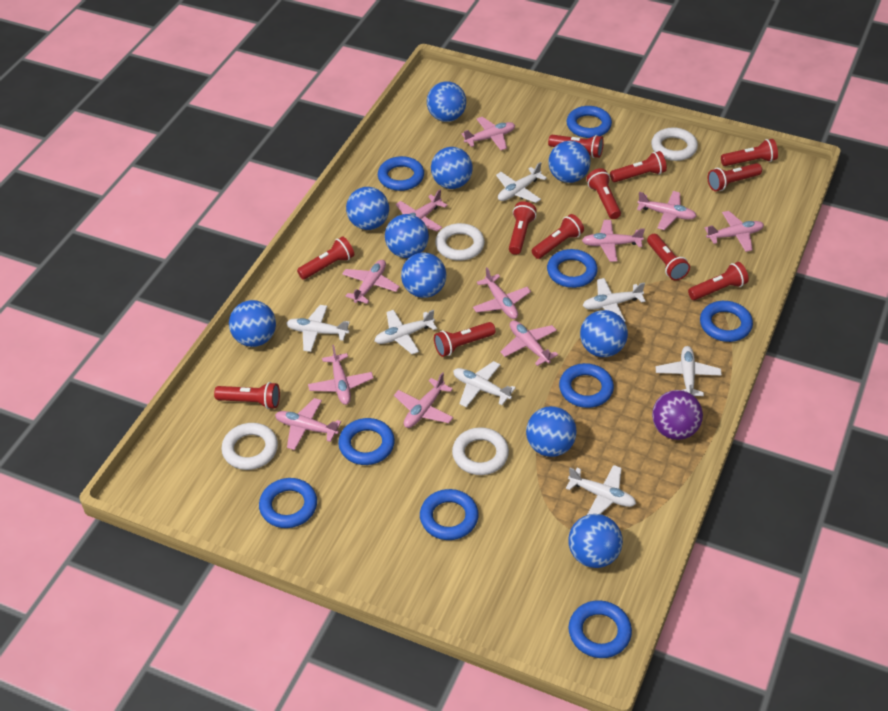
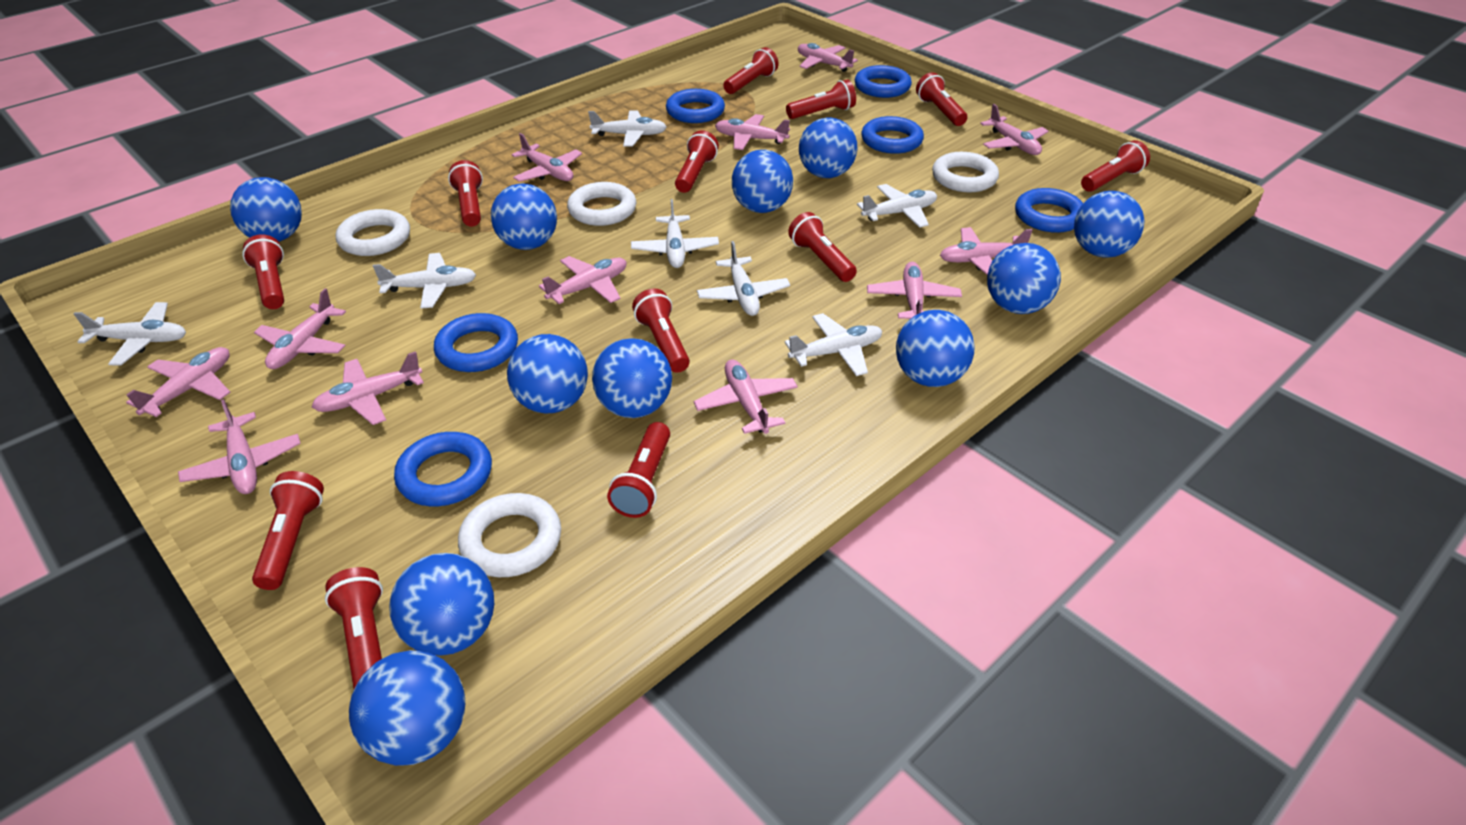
blue ball: [229,300,276,347] [346,187,389,230] [385,214,429,258] [401,252,446,298] [427,81,466,122] [431,147,473,189] [526,406,577,457] [548,141,590,183] [568,514,623,568] [580,310,628,357] = 10 -> [230,177,302,242] [349,650,465,766] [389,553,494,656] [491,184,557,250] [507,334,588,414] [592,338,672,418] [732,150,793,213] [799,117,857,178] [896,310,975,387] [987,243,1061,314] [1074,191,1145,258] = 11
blue ring: [259,478,317,528] [338,418,395,465] [378,156,424,191] [420,489,479,540] [547,249,597,288] [559,363,614,408] [567,106,612,138] [568,600,632,658] [700,301,753,342] = 9 -> [394,432,492,506] [434,313,518,372] [666,89,725,123] [855,65,912,98] [861,116,924,154] [1015,188,1083,233] = 6
pink plane: [275,398,341,450] [308,345,373,405] [342,260,400,304] [394,372,453,428] [396,189,448,231] [462,117,515,150] [473,267,531,319] [500,320,558,366] [582,220,645,262] [637,191,697,230] [705,211,764,252] = 11 -> [126,347,231,417] [178,399,301,494] [254,288,346,369] [312,351,424,425] [511,133,582,182] [539,256,627,304] [694,359,798,434] [715,114,790,150] [798,43,858,72] [867,262,962,319] [940,227,1033,275] [980,104,1048,155] = 12
purple ball: [652,390,703,440] = 1 -> none = 0

